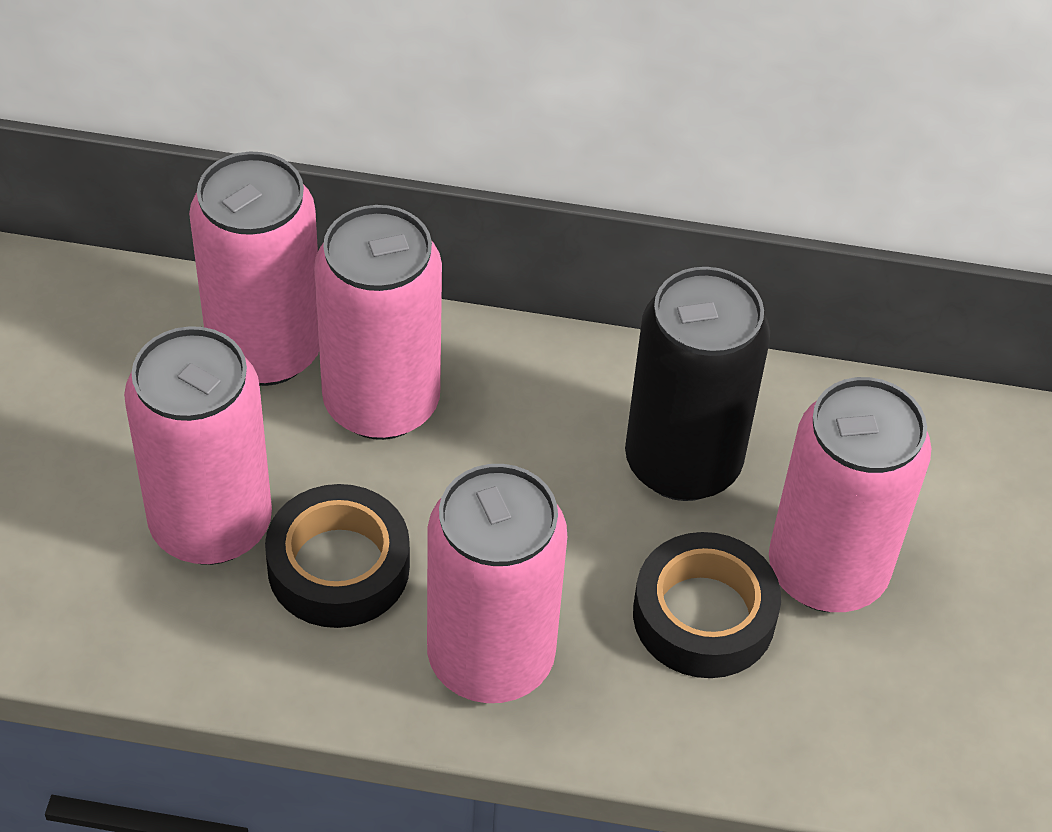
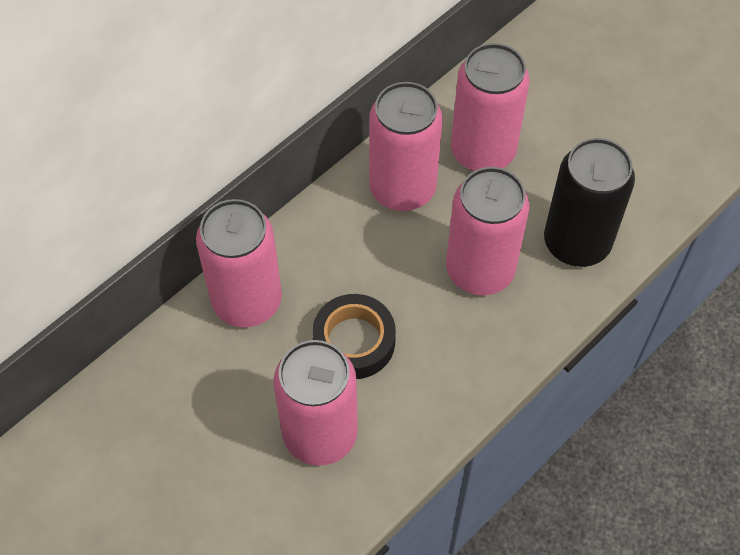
black tape: [265,484,410,628] [633,532,781,678] = 2 -> [312,294,396,379] = 1

